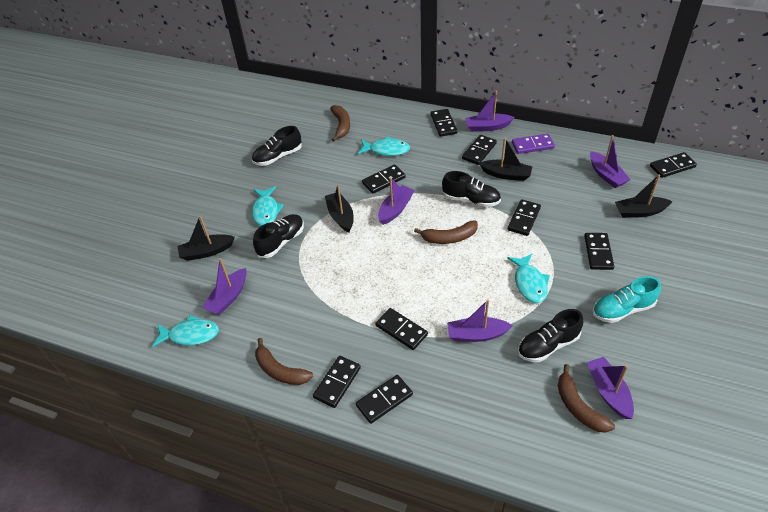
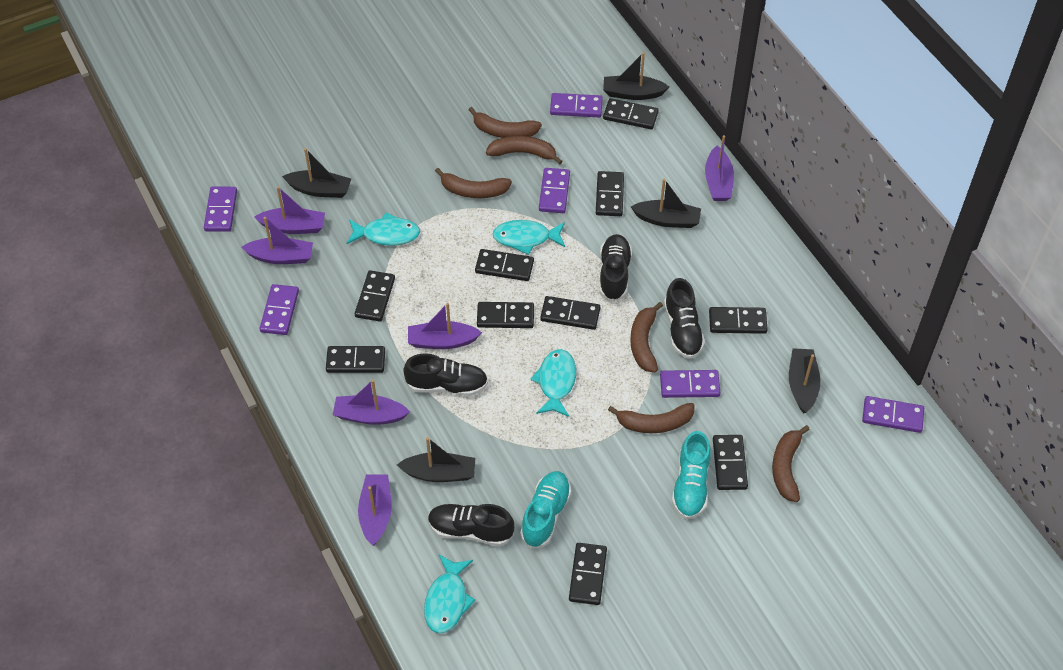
black boat: [178,215,235,261] [325,185,354,232] [479,138,533,181] [615,175,673,218] = 4 -> [282,148,351,198] [397,437,475,482] [603,52,669,100] [631,179,701,228] [789,348,821,413] = 5
black domino: [313,356,361,408] [356,375,413,424] [362,165,406,194] [375,308,428,350] [431,109,458,137] [462,135,497,165] [507,199,541,236] [584,233,614,270] [650,152,697,178] = 9 -> [326,346,385,373] [355,270,395,321] [475,249,534,281] [477,302,534,328] [540,296,600,330] [569,543,607,605] [596,171,624,216] [603,98,659,129] [709,307,768,334] [713,435,748,490] = 10
brown banana: [255,338,313,385] [330,105,350,141] [414,220,478,244] [558,364,615,433] = 4 -> [435,168,512,198] [469,107,542,138] [486,136,563,165] [608,403,695,433] [630,302,663,372] [772,425,810,502] = 6
purple domino: [512,134,555,154] = 1 -> [204,187,237,232] [259,284,299,335] [539,168,570,213] [550,93,603,117] [660,370,720,398] [862,396,924,433] = 6
turquoise shoe: [592,276,661,323] = 1 -> [520,471,571,548] [672,431,711,519] = 2

